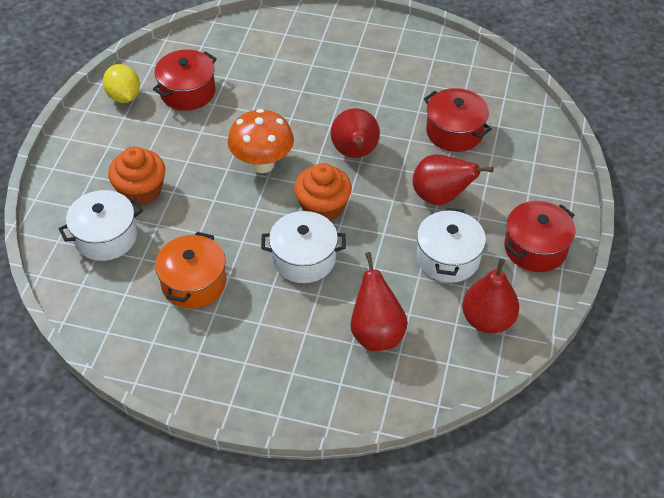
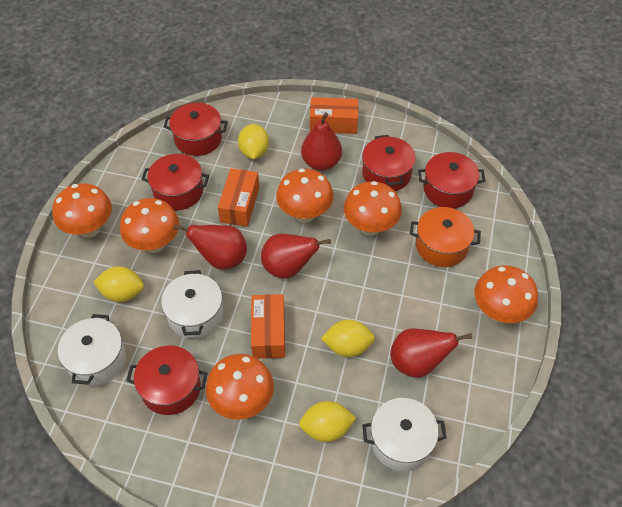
orange box: none = 0 -> [218,168,259,227] [251,294,285,359] [310,97,358,134] = 3
orange cupcake: [108,147,165,206] [294,163,352,221] = 2 -> none = 0
orange mushroom: [228,109,294,173] = 1 -> [52,183,112,238] [120,198,179,253] [206,354,274,420] [276,168,334,223] [343,181,402,236] [474,265,538,323] = 6
red pot: [153,50,217,111] [424,88,492,152] [504,201,575,272] = 3 -> [126,346,208,415] [141,154,209,210] [164,103,228,156] [362,135,416,191] [418,152,485,208] = 5
yellow lemon: [103,64,140,103] = 1 -> [93,266,144,302] [238,124,269,159] [299,401,356,442] [321,320,375,357] = 4

